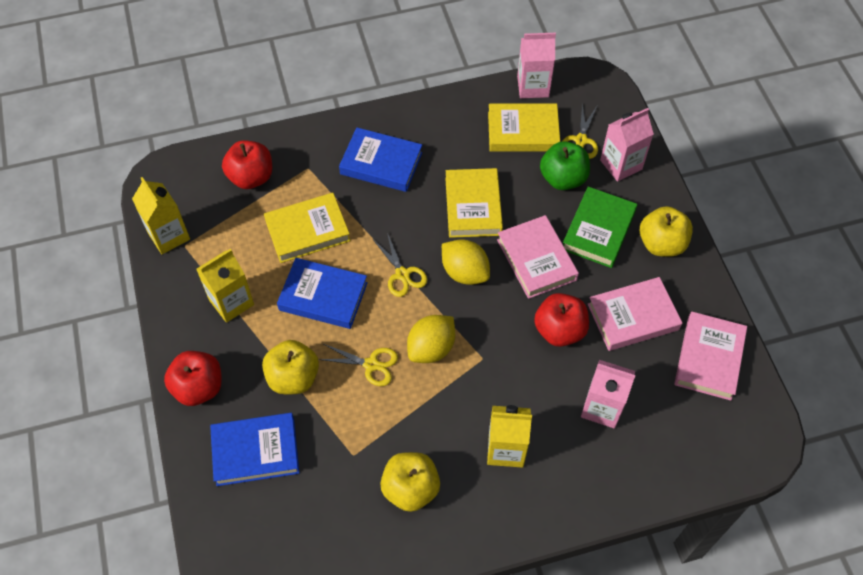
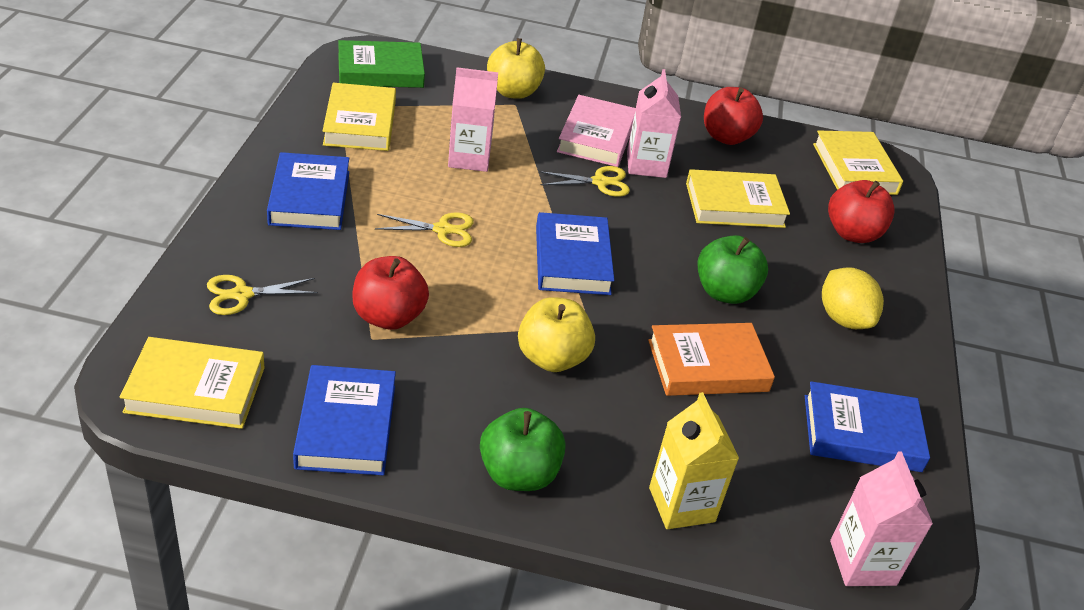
blue book: [210,413,300,486] [277,258,368,329] [339,127,422,192] = 3 -> [267,152,349,230] [293,365,396,475] [536,212,614,295] [805,381,930,472] = 4
green apple: [540,141,590,190] = 1 -> [480,408,566,491] [697,235,768,304] = 2
orange book: none = 0 -> [648,323,775,396] = 1
pink book: [497,215,579,299] [588,277,682,351] [674,312,747,401] = 3 -> [557,95,636,167] = 1
yellow apple: [262,340,319,394] [380,452,440,512] [640,206,693,257] = 3 -> [487,38,545,99] [518,297,595,372] = 2
yellow book: [264,193,350,263] [445,168,503,238] [488,103,560,152] = 3 -> [120,337,265,429] [323,83,396,151] [686,169,790,228] [813,130,903,195] = 4
yellow carton: [132,177,190,254] [196,249,254,323] [487,405,532,468] = 3 -> [649,392,739,529] = 1
yellow lemon: [407,315,455,363] [442,239,490,285] = 2 -> [822,267,884,329] = 1

